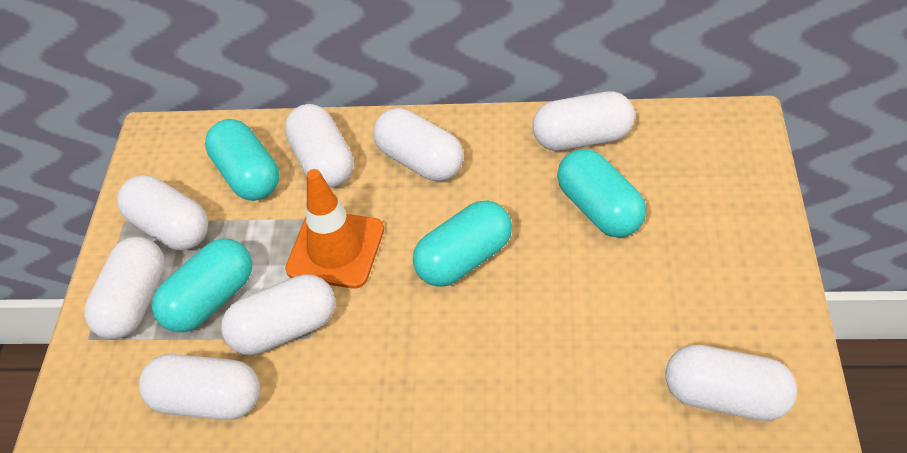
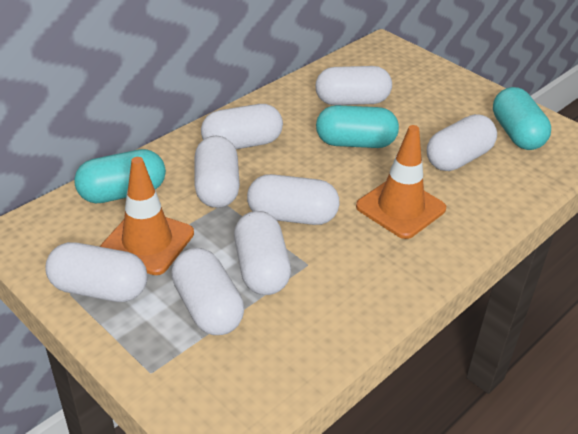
orange traffic cone: [285,169,384,289] = 1 -> [100,157,194,275] [356,125,446,239] = 2
turquoise capsule: [152,238,252,332] [205,119,279,201] [413,200,512,287] [557,149,646,238] = 4 -> [74,149,166,204] [316,105,399,148] [493,87,551,150] = 3

